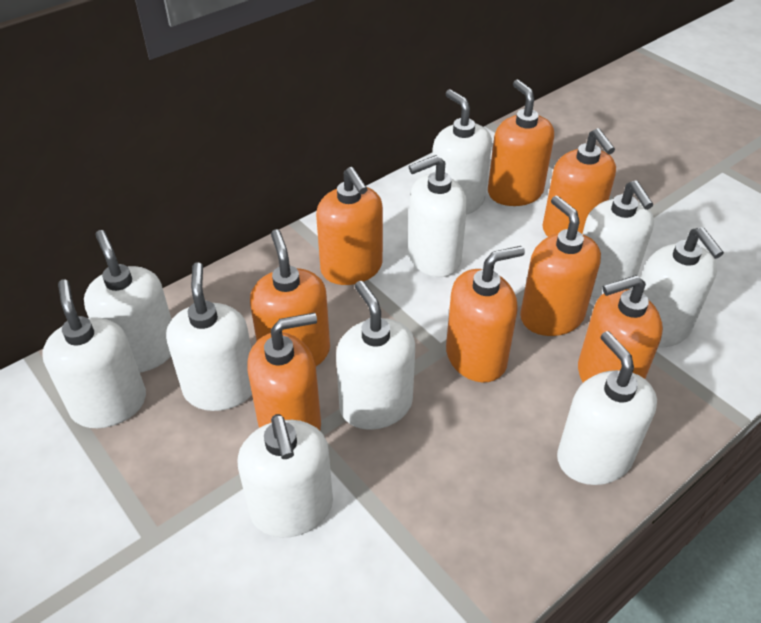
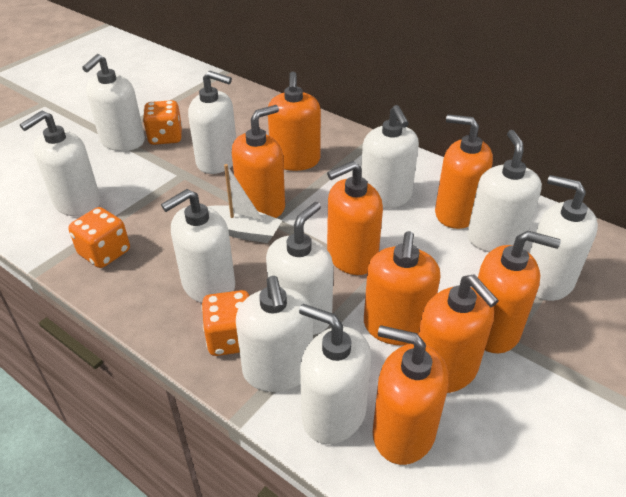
orange dice: none = 0 -> [68,207,130,268] [143,100,182,145] [201,290,249,356] = 3
white boat: none = 0 -> [207,164,282,243] = 1

